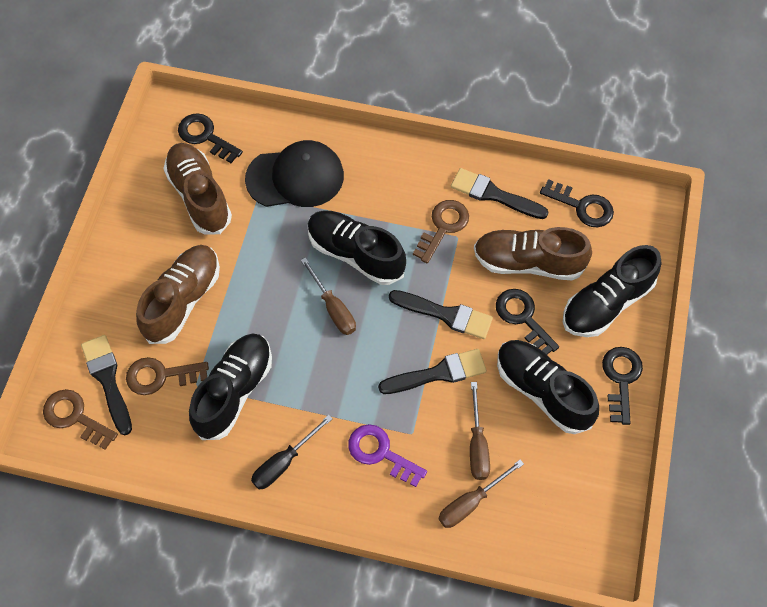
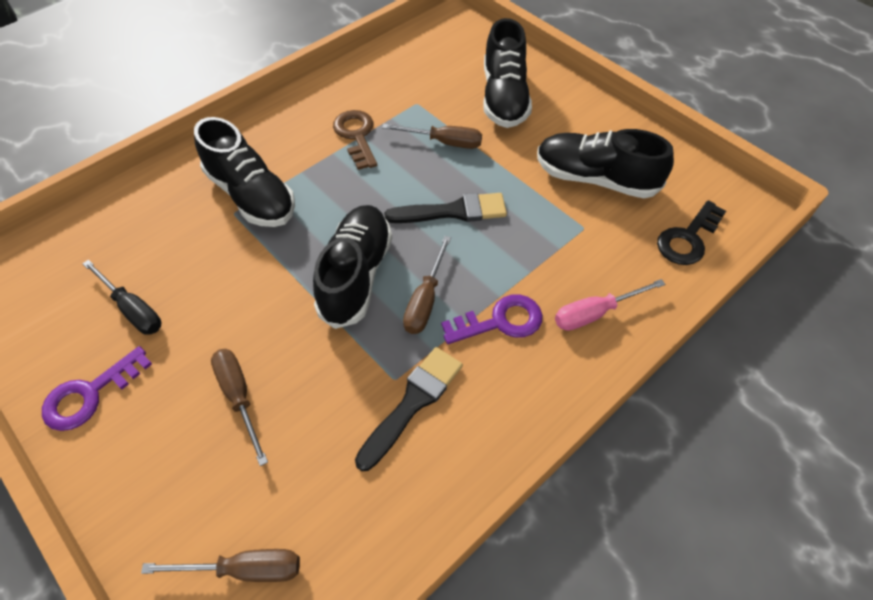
black brush: [81,335,132,435] [378,349,487,394] [389,290,493,339] [451,168,549,219] = 4 -> [355,347,463,471] [384,193,507,223] = 2
black cap: [245,140,344,207] = 1 -> none = 0
black key: [178,113,243,163] [496,289,559,355] [540,179,614,227] [602,347,643,425] = 4 -> [657,200,726,265] = 1
brown key: [43,389,118,450] [126,357,209,395] [413,200,469,263] = 3 -> [333,110,377,170] = 1
brown screwdriver: [301,258,356,335] [439,460,524,528] [470,382,490,480] = 3 -> [141,549,300,582] [211,349,268,466] [382,124,482,149] [403,236,451,334] = 4
brown shoe: [136,245,220,344] [163,143,232,234] [474,227,592,280] = 3 -> none = 0
pink screwdriver: none = 0 -> [555,279,665,331] = 1
purple key: [348,424,427,487] = 1 -> [42,346,152,431] [441,294,543,344] = 2

